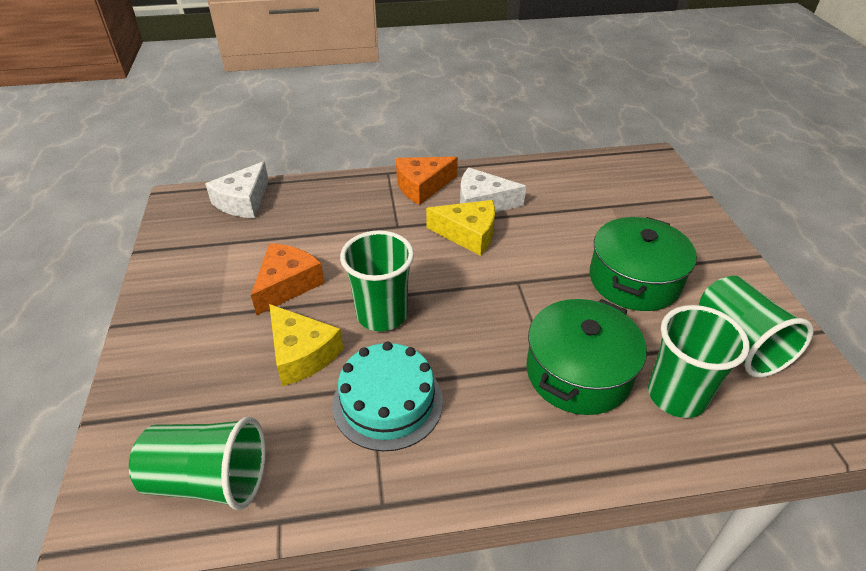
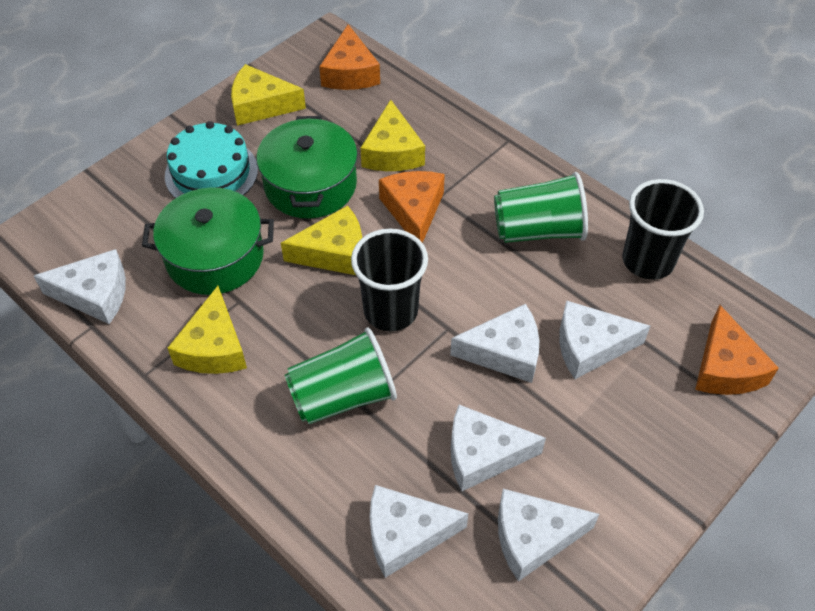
black cup: none = 0 -> [351,228,428,332] [622,179,704,280] = 2
green cup: [129,417,266,510] [340,230,414,331] [648,305,750,418] [699,276,813,378] = 4 -> [285,328,397,424] [494,172,588,243] = 2
orange cheese: [251,243,325,315] [396,157,458,205] = 2 -> [319,24,380,90] [379,171,445,243] [695,305,779,395] = 3
white cheese: [205,161,269,218] [460,168,526,212] = 2 -> [34,249,126,324] [370,485,469,578] [450,304,539,383] [451,405,546,491] [498,489,599,582] [559,300,650,379] = 6
yellow cheese: [269,304,343,386] [426,200,495,256] = 2 -> [168,286,247,374] [231,64,306,126] [281,205,362,276] [361,100,425,171] = 4

